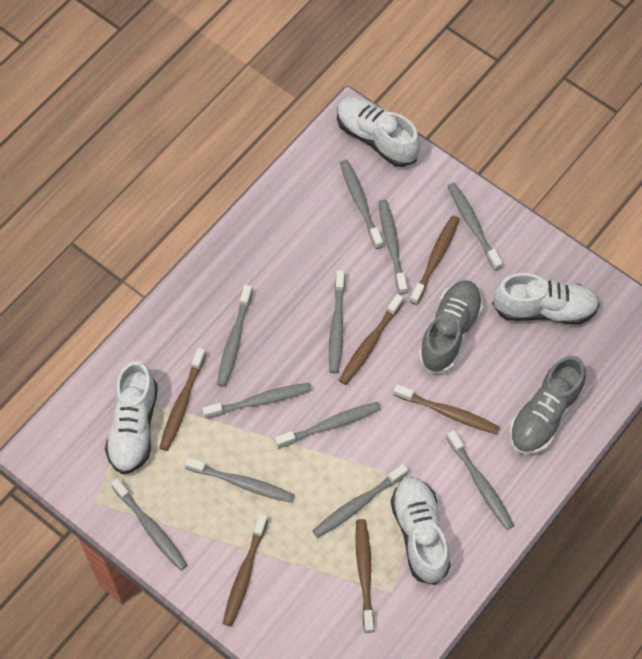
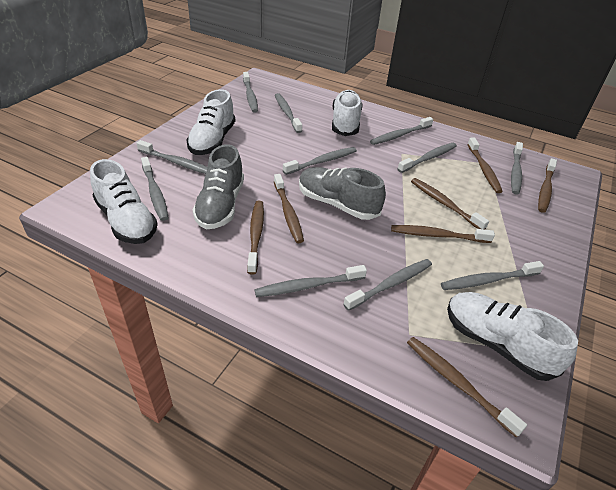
brown toothbrush: [159,348,206,451] [223,514,268,627] [339,294,404,385] [355,519,374,633] [394,384,500,434] [410,216,460,305] = 6 -> [247,201,264,275] [274,174,304,243] [391,225,495,243] [407,337,527,437] [411,178,489,229] [467,137,503,193] [538,158,557,213] = 7

